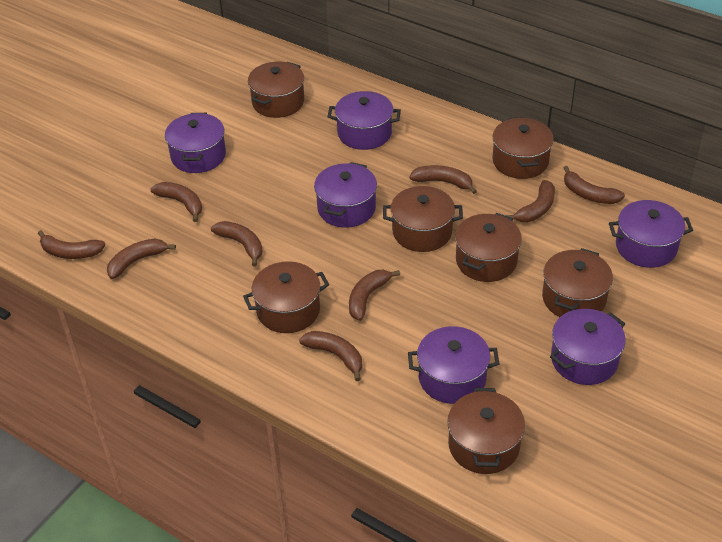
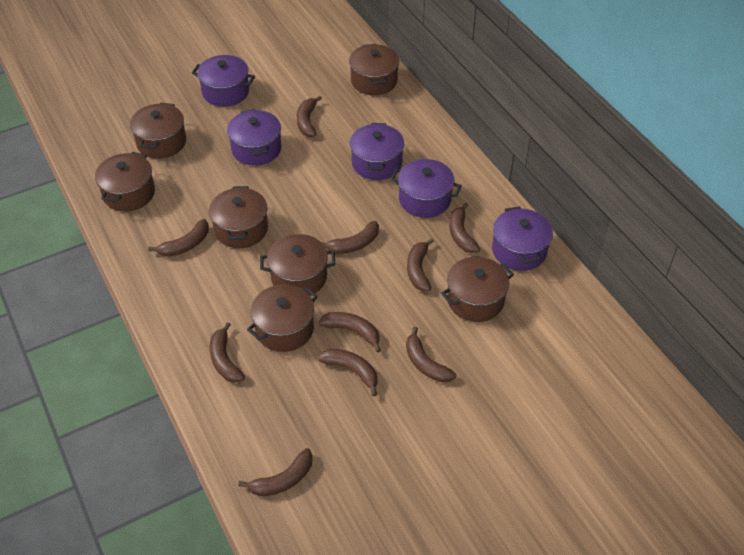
brown banana: [38,230,105,259] [107,239,176,279] [151,182,202,222] [211,221,263,267] [299,331,362,381] [349,270,400,321] [409,165,477,194] [506,180,555,222] [564,166,625,204] = 9 -> [148,219,209,257] [210,322,245,383] [238,448,313,496] [297,96,322,137] [318,349,378,396] [319,312,381,353] [322,221,379,254] [406,326,456,382] [407,238,434,291] [449,203,480,253] = 10
purple pot: [165,113,226,173] [314,162,377,228] [327,91,401,150] [408,326,500,404] [550,309,626,385] [609,200,693,268] = 6 -> [192,55,255,107] [227,109,281,166] [350,123,404,180] [391,159,462,218] [492,207,553,271] = 5

